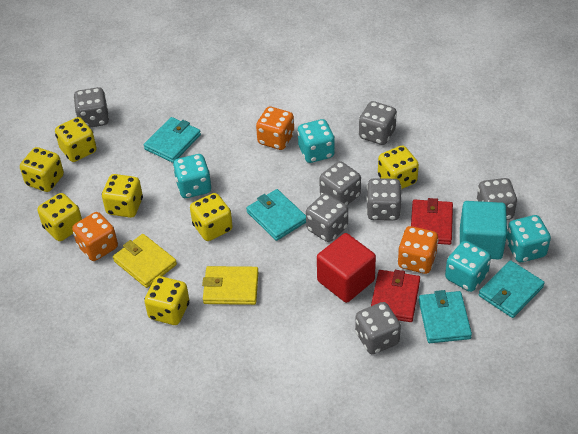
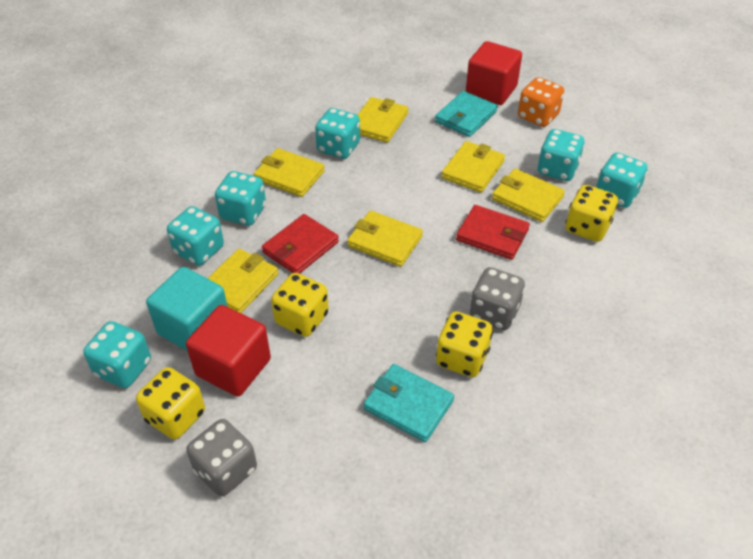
grey dice: [73,87,109,128] [306,193,348,242] [319,161,361,205] [355,302,401,354] [359,101,397,145] [366,178,401,220] [476,178,517,220] = 7 -> [186,419,257,496] [470,267,525,330] = 2
orange dice: [72,212,118,261] [256,107,294,150] [397,226,439,274] = 3 -> [518,77,564,127] = 1
red cube: [317,233,376,303] = 1 -> [186,305,271,397] [466,41,522,105] = 2
turquoise dice: [173,154,211,198] [297,119,335,163] [445,241,491,292] [506,215,551,262] = 4 -> [83,321,151,388] [167,206,224,266] [215,171,266,226] [315,108,360,159] [537,129,585,181] [596,152,648,208] = 6
turquoise wallet: [144,117,201,163] [246,189,306,241] [418,290,472,343] [479,260,545,318] = 4 -> [364,364,454,442] [435,91,498,137] = 2
yellow dice: [20,147,64,192] [37,193,82,241] [55,117,97,162] [102,174,143,218] [144,276,189,325] [190,193,233,241] [378,146,419,189] = 7 -> [136,367,205,439] [271,273,329,337] [436,312,493,377] [566,185,618,242] = 4
yellow wallet: [113,234,177,288] [202,266,258,305] = 2 -> [207,249,279,313] [254,148,325,197] [347,211,423,267] [358,97,408,143] [441,141,505,193] [492,169,565,222] = 6

